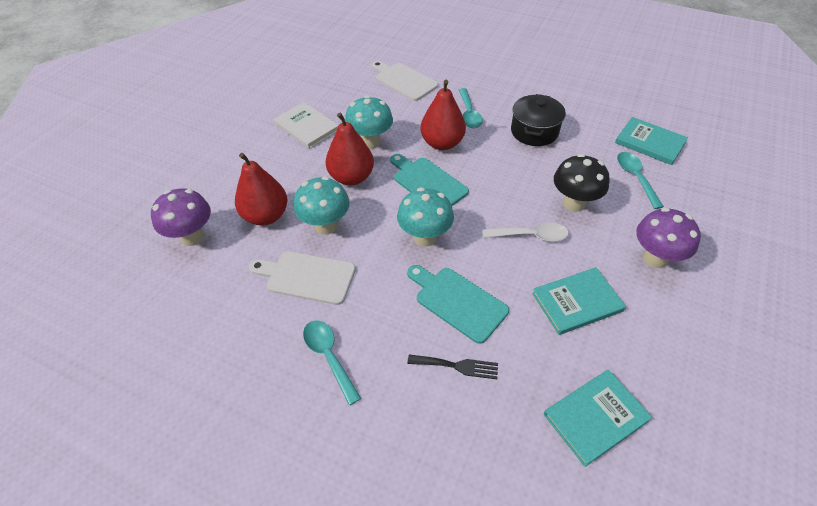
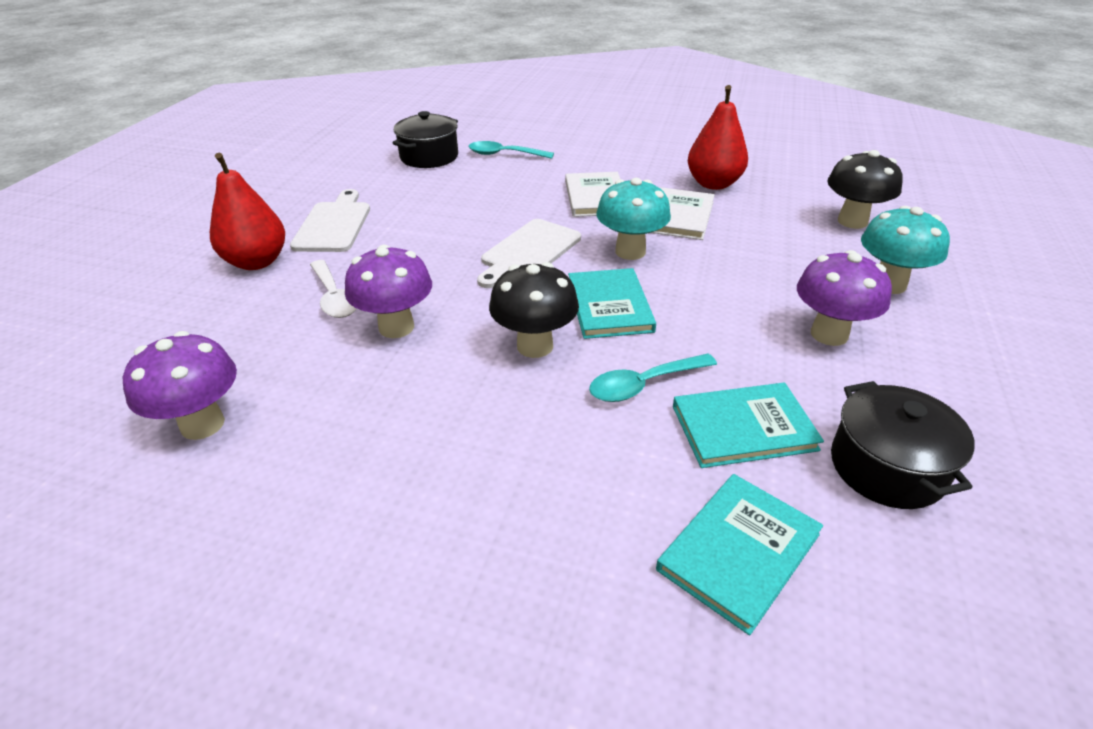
black fork: [407,355,498,379] = 1 -> none = 0
black mushroom: [554,154,610,212] = 1 -> [489,262,579,358] [827,150,903,229] = 2
black pot: [511,94,566,146] = 1 -> [393,111,458,168] [831,381,975,509] = 2
purple mushroom: [151,188,211,246] [636,207,701,268] = 2 -> [122,331,237,440] [345,245,432,338] [797,250,892,346] = 3
red pear: [235,153,288,226] [326,113,374,185] [420,80,466,150] = 3 -> [210,153,285,270] [688,85,748,190] = 2
turquoise cutting board: [390,154,469,206] [407,265,509,344] = 2 -> none = 0
turquoise mushroom: [294,176,350,235] [345,95,393,149] [397,187,454,247] = 3 -> [596,178,671,260] [861,206,950,294] = 2
turquoise spoon: [303,320,361,405] [459,88,483,128] [617,152,664,209] = 3 -> [469,141,554,159] [589,353,717,402] = 2
white book: [274,102,339,149] = 1 -> [565,172,620,217] [651,187,715,240] = 2

